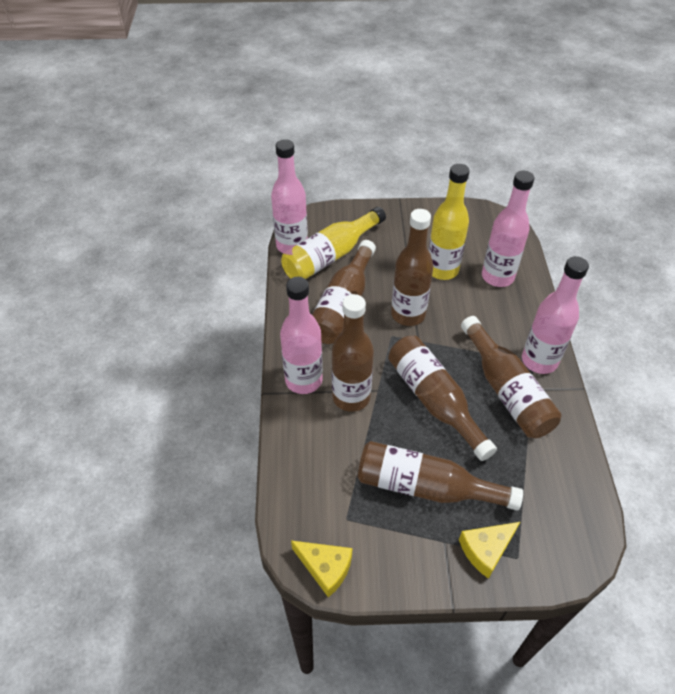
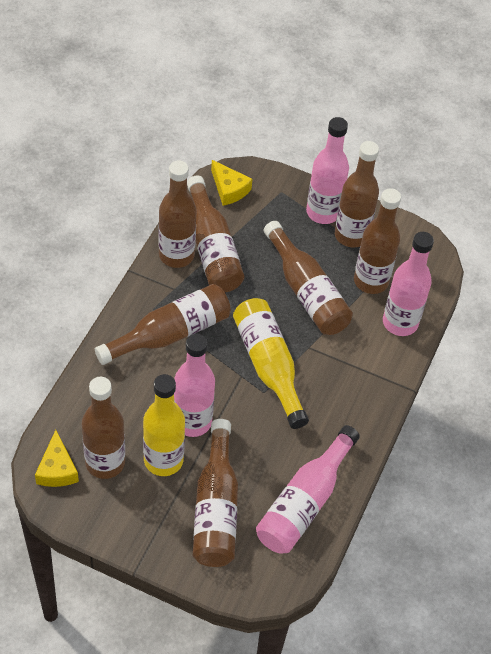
brown bottle: [312,240,376,344] [332,294,374,412] [358,441,523,511] [388,336,497,461] [391,209,433,326] [461,316,561,438] = 6 -> [82,376,125,479] [95,284,231,365] [159,161,197,268] [187,176,244,292] [193,419,238,567] [263,221,353,335] [335,141,379,248] [354,188,401,294] = 8

